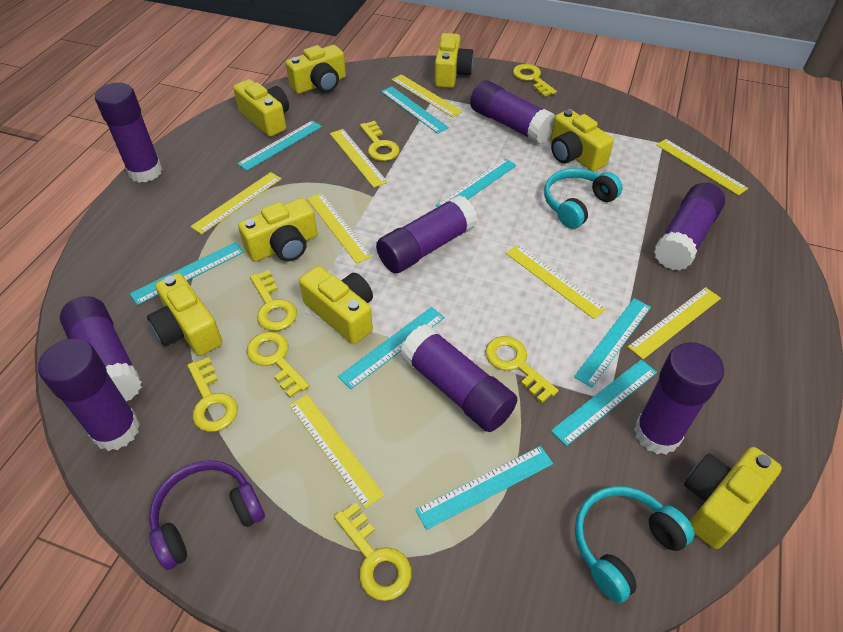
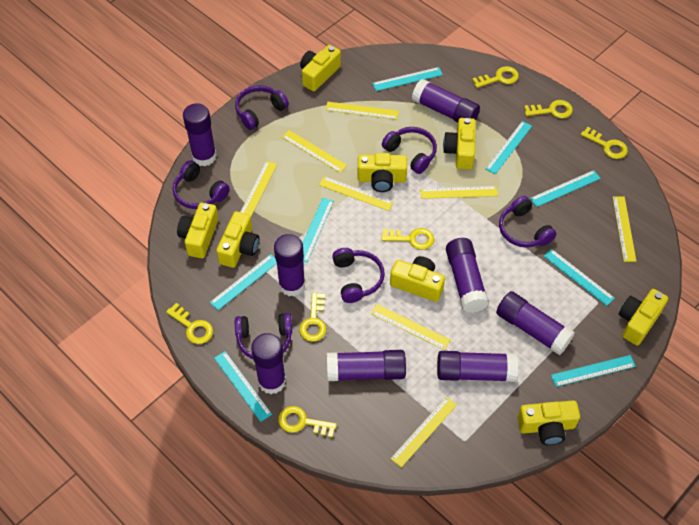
purple headphones: [149,460,265,570] = 1 -> [173,160,230,209] [235,85,289,130] [235,313,292,359] [332,248,385,303] [382,127,437,174] [499,196,556,248] = 6
turquoise headphones: [544,168,622,229] [575,486,694,603] = 2 -> none = 0

